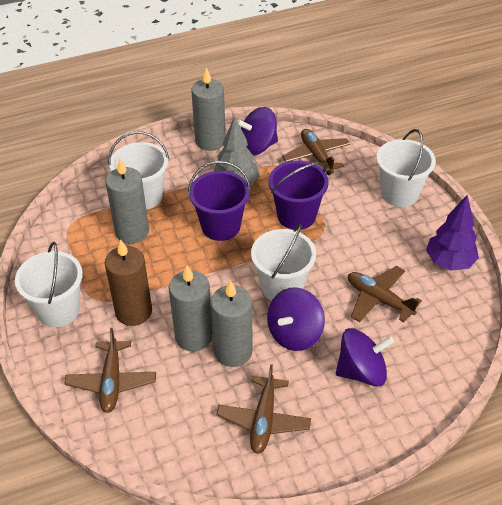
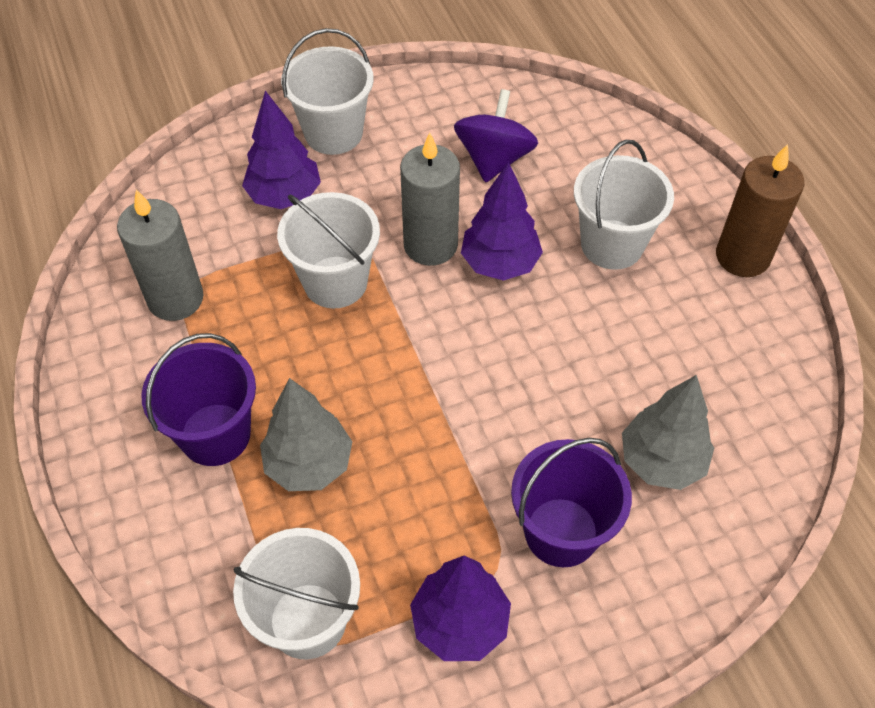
brown plane: [65,328,156,413] [217,364,311,454] [282,129,350,175] [348,266,422,322] = 4 -> none = 0
grey candle: [105,158,149,244] [169,265,213,351] [191,67,226,151] [211,280,253,367] = 4 -> [117,190,204,321] [400,133,460,266] = 2
grey tree: [214,116,260,186] = 1 -> [260,378,353,491] [622,375,714,490] = 2
purple spinning top: [237,107,278,156] [267,287,325,351] [336,328,394,386] = 3 -> [454,89,538,183] = 1
purple tree: [426,195,479,271] = 1 -> [242,91,321,209] [410,556,511,661] [461,162,543,281] = 3

